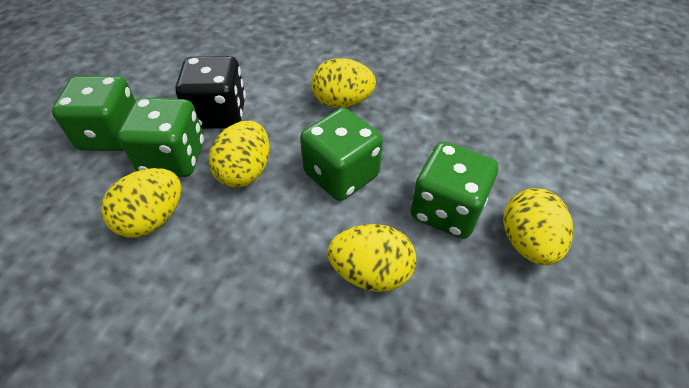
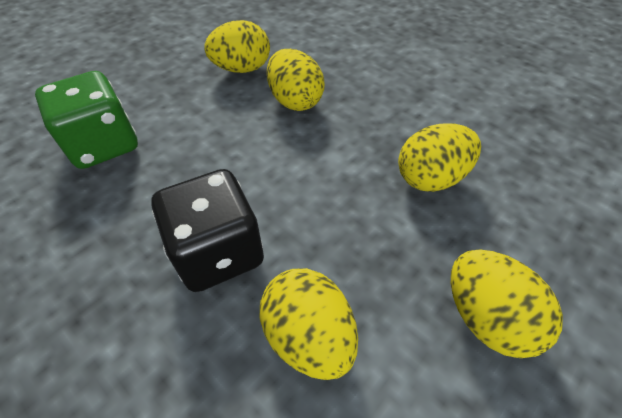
green dice: [52,76,136,151] [118,97,204,177] [300,108,383,201] [410,142,498,239] = 4 -> [35,71,138,169] = 1

